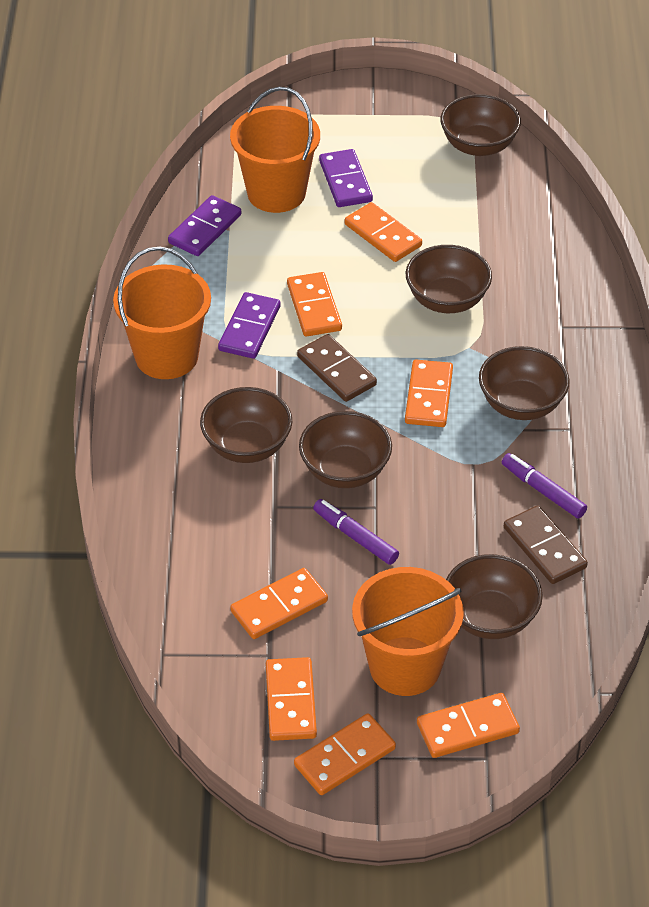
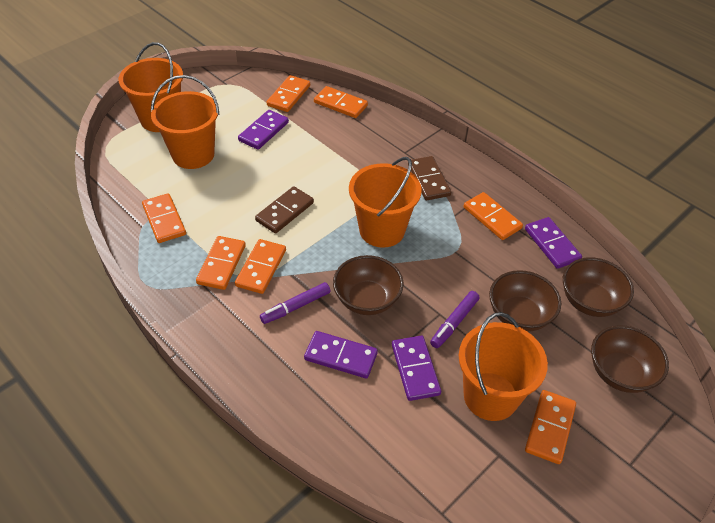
brown bowl: [200,387,292,463] [299,411,392,488] [406,245,492,313] [440,94,521,156] [446,554,543,639] [479,346,570,420] = 6 -> [333,255,404,315] [489,270,561,332] [563,257,634,317] [591,325,669,393] = 4
orange bucket: [113,247,211,379] [230,87,320,213] [352,567,464,696] = 3 -> [119,42,183,132] [151,75,220,169] [349,157,422,248] [459,312,548,421] = 4
purple domino: [168,195,241,256] [218,292,280,359] [319,149,373,207] = 3 -> [238,110,289,150] [304,331,378,379] [392,336,441,401] [525,217,582,269] = 4

